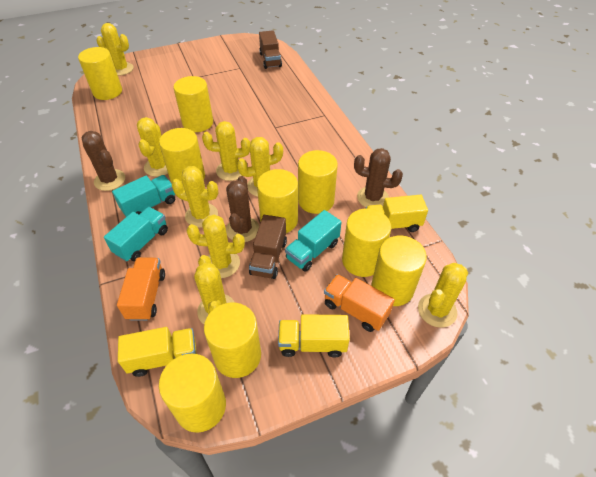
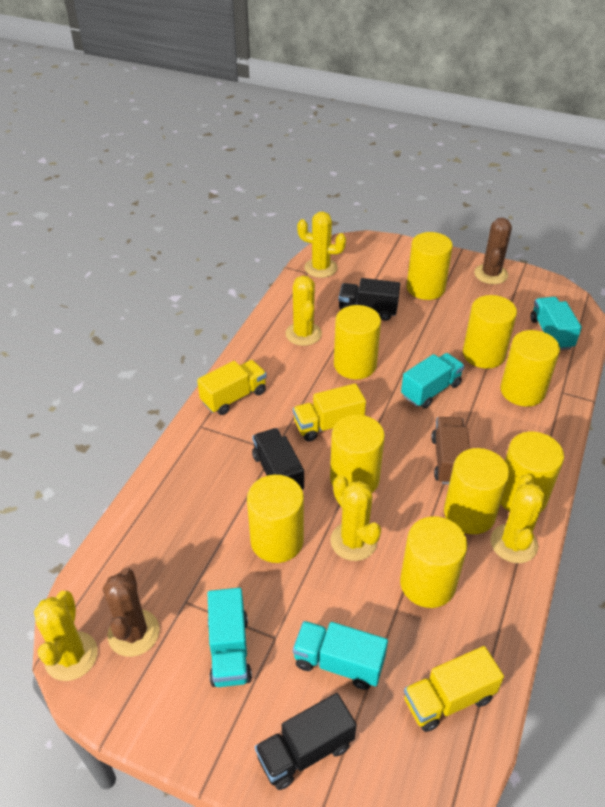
black truck: none = 0 -> [252,428,304,490] [255,693,357,790] [339,278,400,321] = 3
brown cactus: [82,131,125,191] [226,176,259,242] [354,148,403,207] = 3 -> [103,568,160,657] [474,218,512,284] = 2
brown truck: [249,215,287,279] [259,30,282,69] = 2 -> [431,417,470,484] = 1
orange truck: [117,257,165,321] [324,274,395,332] = 2 -> none = 0
turquoise truck: [104,207,168,262] [112,175,175,217] [285,210,341,272] = 3 -> [208,588,252,687] [293,621,388,690] [401,353,465,408] [530,297,582,350] = 4
yellow cactus: [97,23,134,76] [137,117,168,177] [172,166,218,228] [186,215,245,278] [194,255,235,324] [202,121,250,181] [237,137,283,197] [418,263,468,328] = 8 -> [34,591,98,681] [285,276,322,346] [297,212,346,278] [330,475,381,561] [490,474,546,563] = 5

